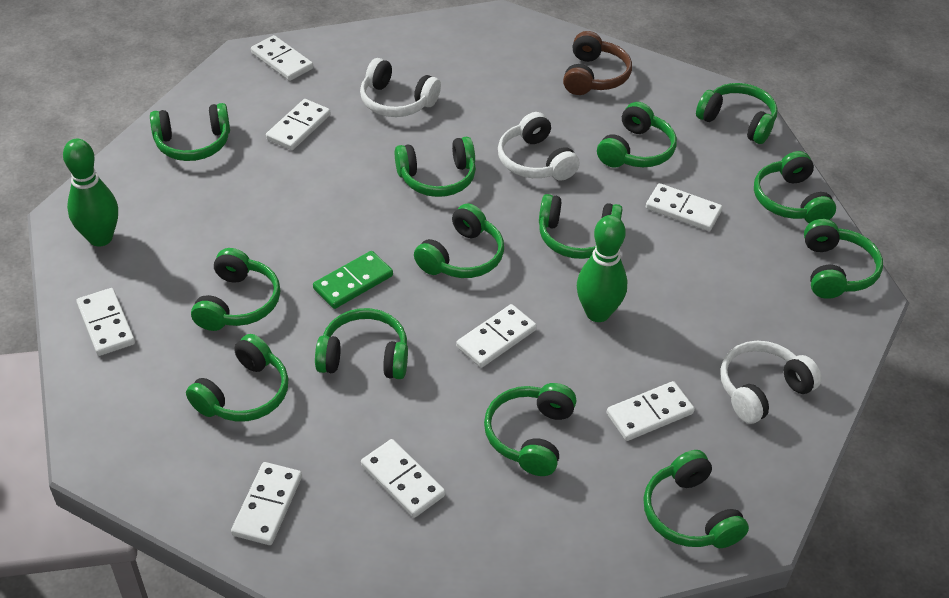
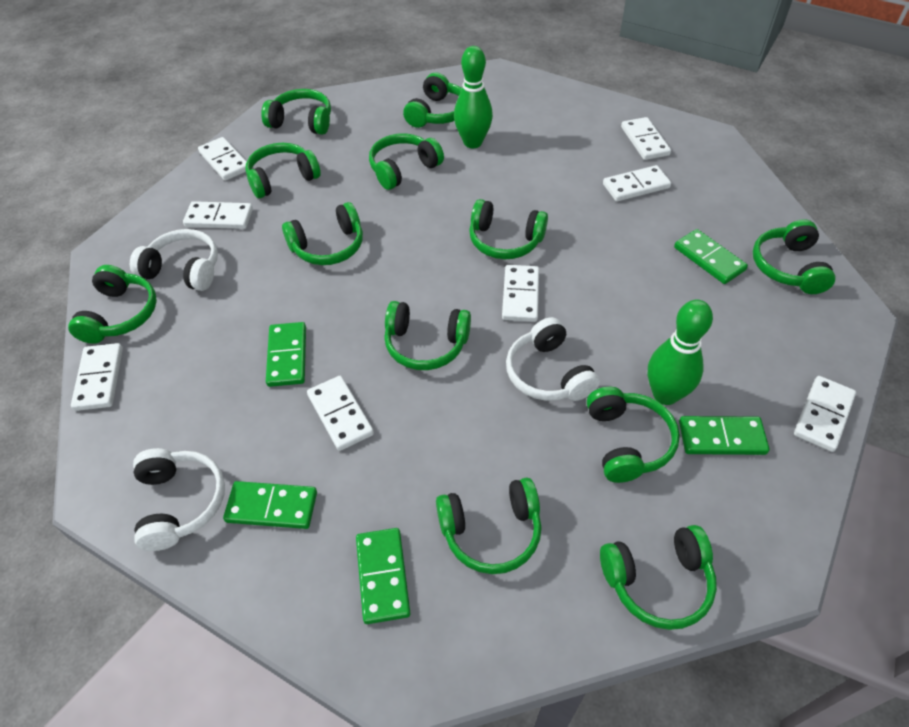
brown headphones: [563,31,632,95] = 1 -> none = 0
green domino: [313,251,393,309] = 1 -> [223,481,317,529] [266,322,306,387] [356,528,410,624] [674,229,748,284] [679,416,769,455] = 5
green headphones: [150,103,230,161] [186,334,289,422] [191,248,280,331] [315,308,408,379] [395,137,476,197] [414,203,504,278] [484,383,576,476] [539,194,622,259] [597,102,677,168] [643,450,749,548] [696,83,777,144] [754,151,836,223] [804,219,883,299] = 13 -> [68,265,157,344] [245,143,321,198] [261,89,331,135] [282,202,363,265] [369,133,444,190] [384,301,471,370] [403,72,462,128] [436,477,542,574] [469,199,548,259] [587,387,680,483] [600,525,717,630] [753,219,836,294] = 12

